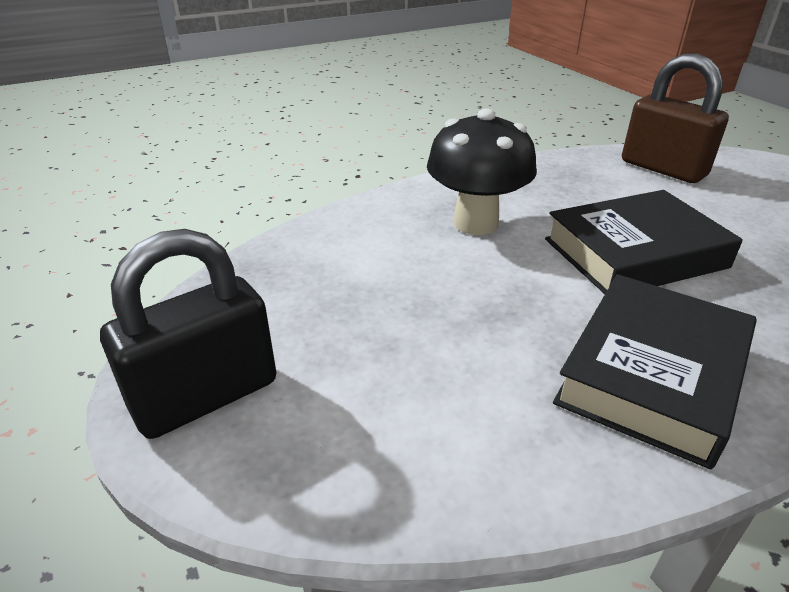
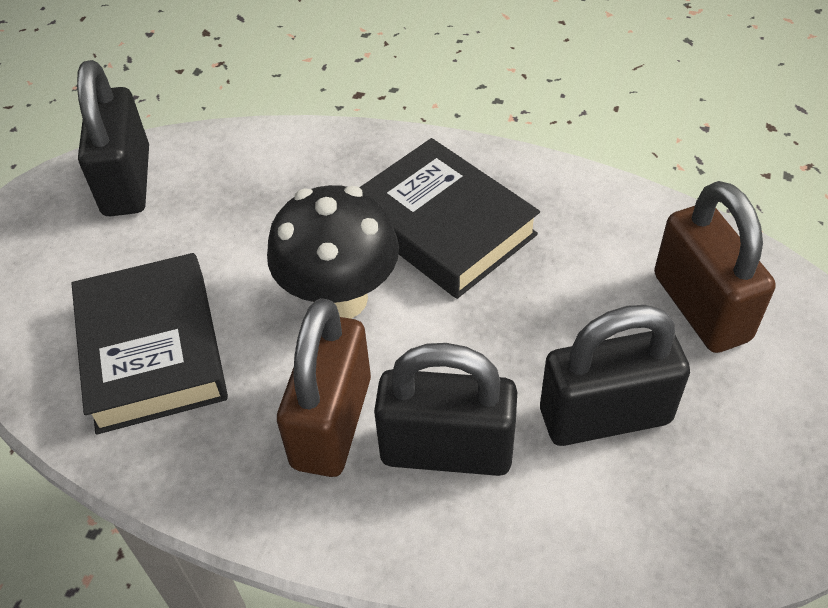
black padlock: [100,229,277,439] = 1 -> [77,60,149,216] [374,343,517,476] [540,305,690,446] = 3
brown padlock: [622,53,729,183] = 1 -> [277,298,371,477] [654,181,775,353] = 2

